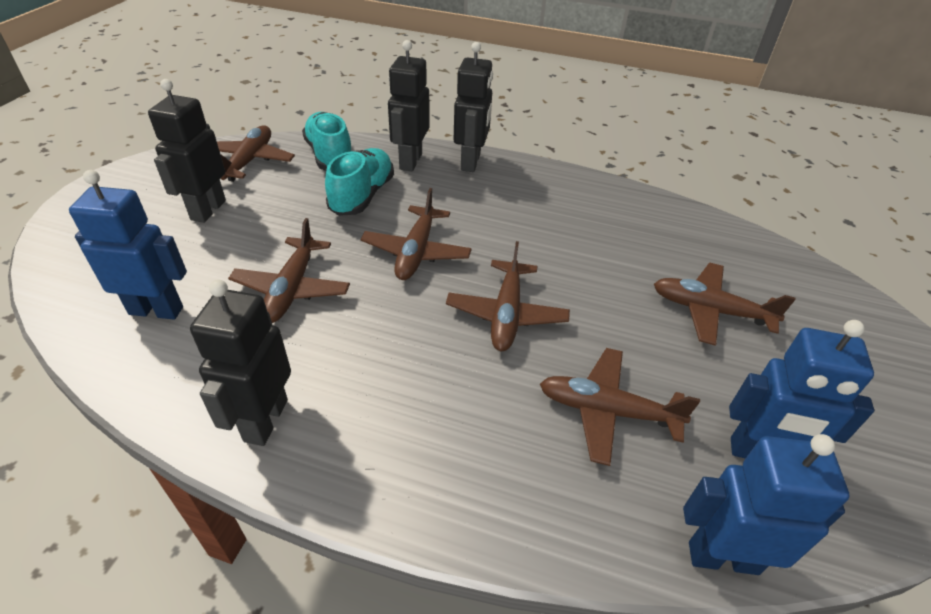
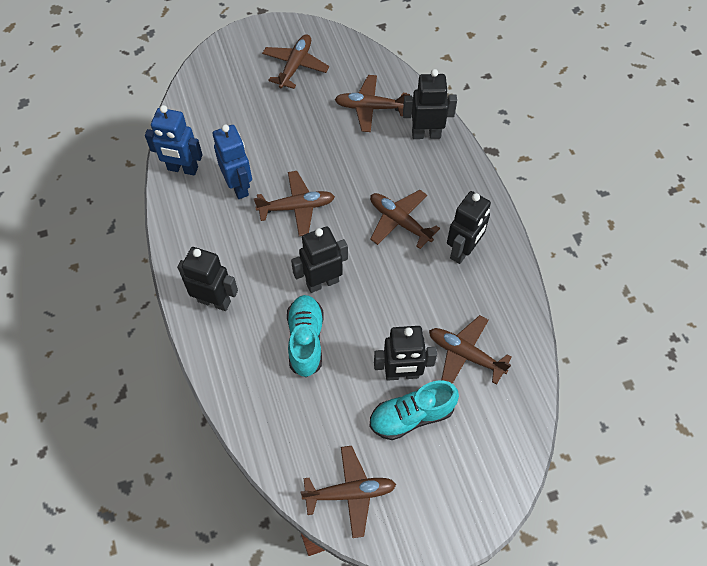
black robot: [148,79,226,223] [190,280,291,446] [388,40,430,171] [454,42,493,172] = 4 -> [177,247,238,311] [291,226,348,293] [374,326,437,381] [403,69,457,139] [447,191,491,264] = 5
blue robot: [69,170,187,319] [683,434,849,575] [729,320,874,459] = 3 -> [145,105,203,176] [213,124,252,199] = 2

